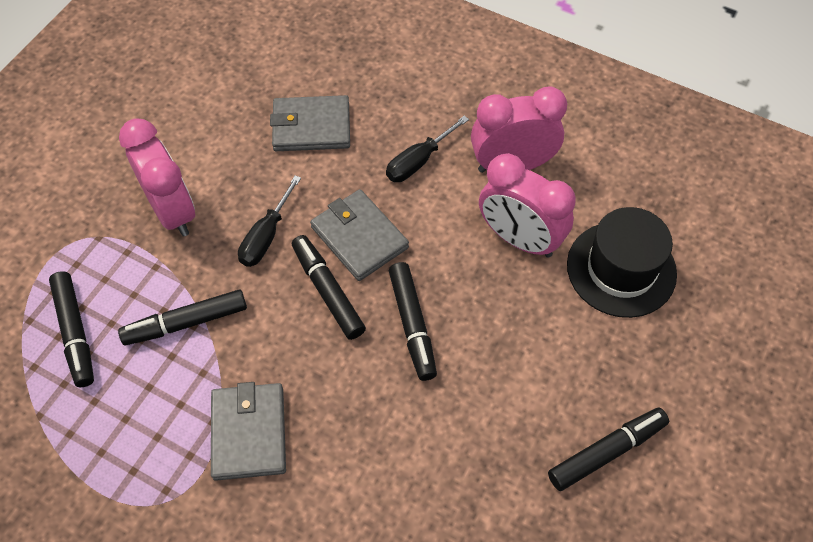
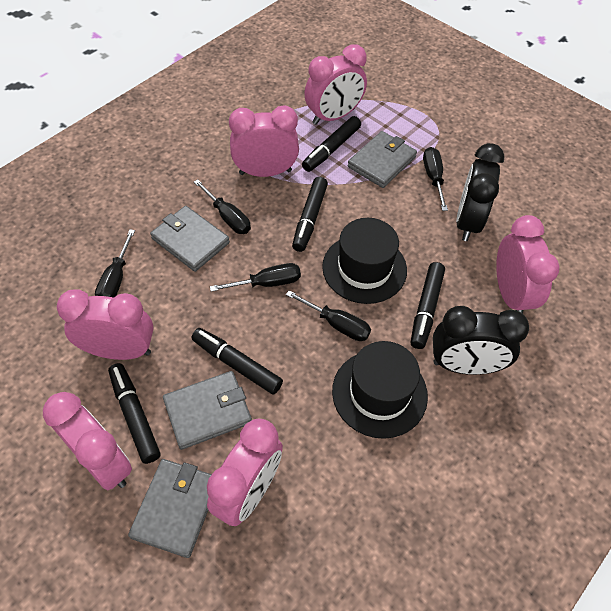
black clock: none = 0 -> [433,306,529,375] [456,143,504,241] = 2
black hat: [567,207,677,318] = 1 -> [322,218,407,304] [332,341,428,439] = 2
black screwdriver: [238,175,301,267] [386,115,469,182] = 2 -> [95,229,135,298] [194,179,251,234] [210,263,301,292] [286,290,371,341] [423,147,448,211] = 5
grey wallet: [211,382,286,481] [270,95,350,151] [310,189,409,281] = 3 -> [128,459,212,558] [150,206,230,272] [163,371,252,450] [348,131,417,188] = 4
pink clock: [119,118,195,236] [471,86,567,173] [479,153,576,258] = 3 -> [43,392,132,490] [57,289,154,360] [207,419,283,526] [229,105,299,177] [305,44,367,125] [496,215,560,314] = 6

